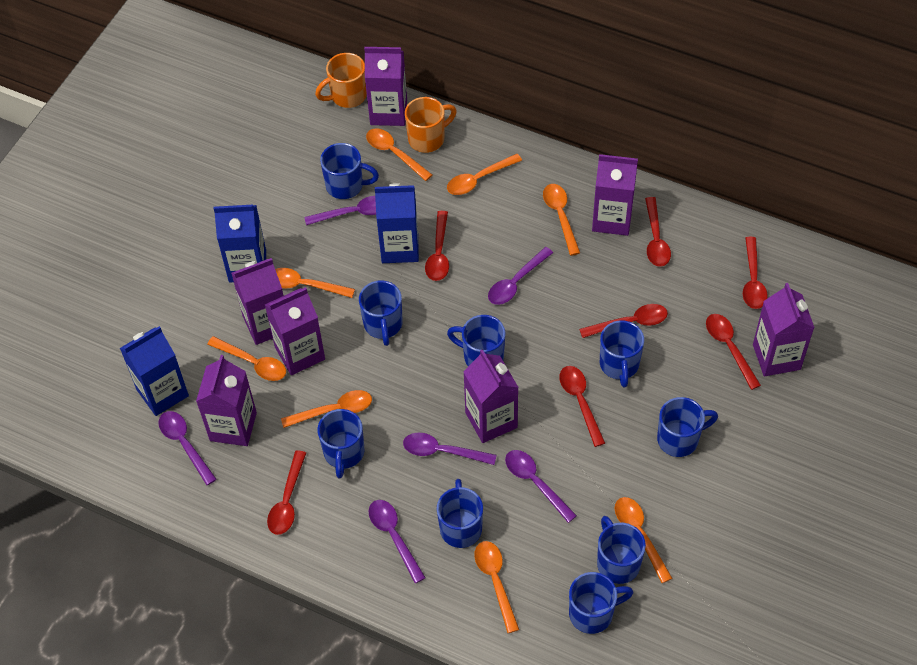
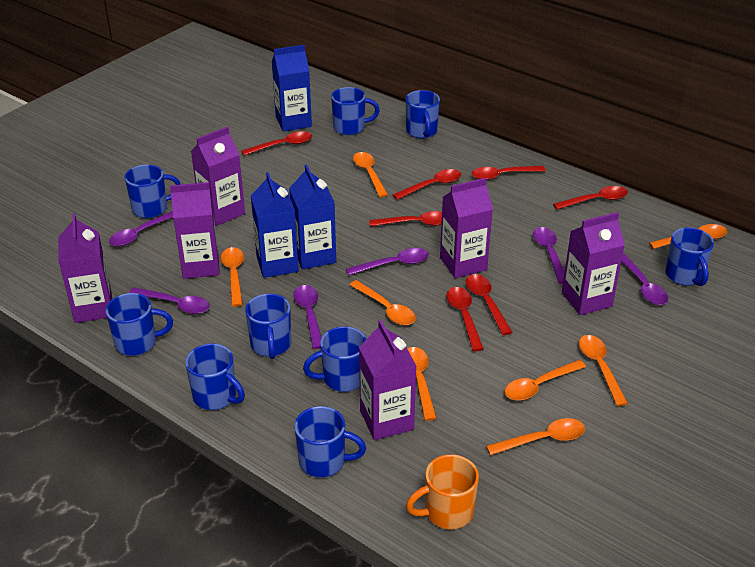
orange mug: [315,53,367,108] [405,97,457,153] = 2 -> [406,454,479,529] = 1
purple carton: [196,355,257,446] [231,258,283,345] [265,287,325,375] [364,47,407,126] [463,349,519,443] [592,154,638,236] [753,283,815,376] = 7 -> [58,213,112,323] [170,182,220,279] [191,127,245,226] [359,320,416,440] [440,178,493,278] [562,212,625,315] = 6

